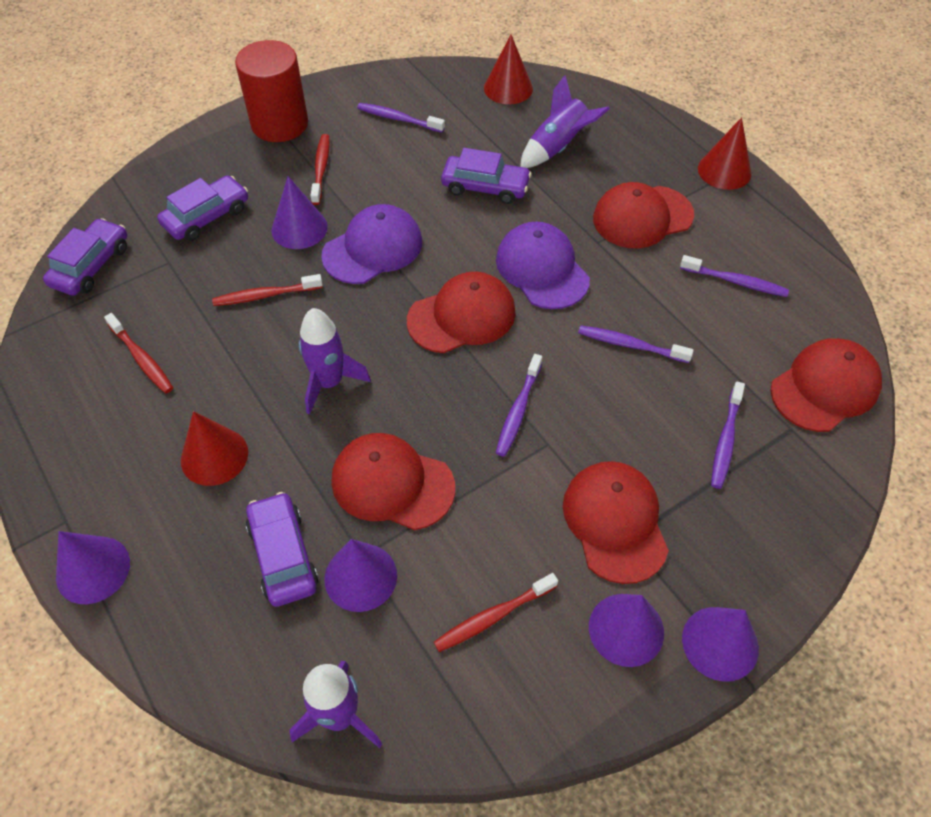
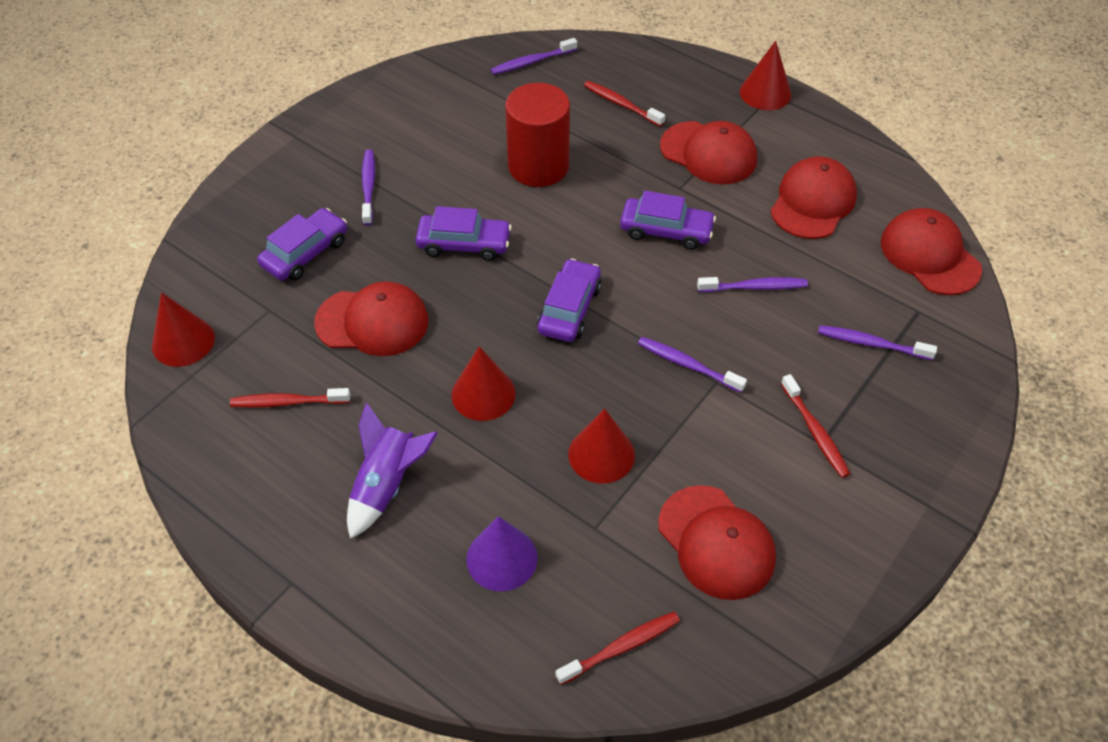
purple cap: [321,204,422,284] [496,222,590,309] = 2 -> none = 0
purple cone: [56,531,130,604] [271,176,328,249] [324,539,397,612] [589,594,664,667] [682,607,759,682] = 5 -> [466,516,538,591] = 1
purple rocket: [289,661,382,748] [299,308,371,415] [520,75,610,168] = 3 -> [347,403,438,539] = 1
red cone: [181,411,248,486] [484,35,533,104] [698,117,751,190] = 3 -> [152,292,215,367] [451,346,515,421] [568,409,635,484] [740,41,791,110] = 4

